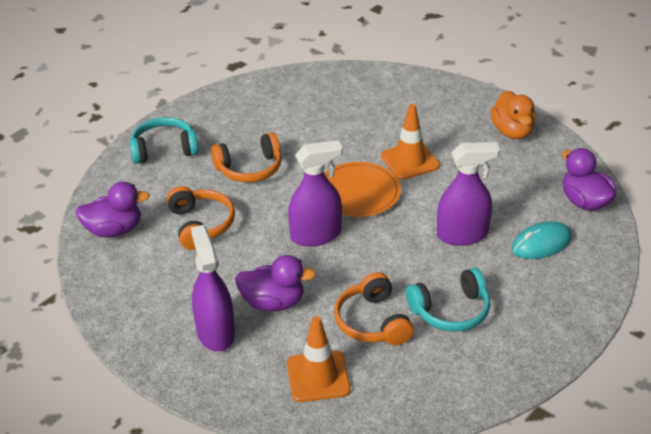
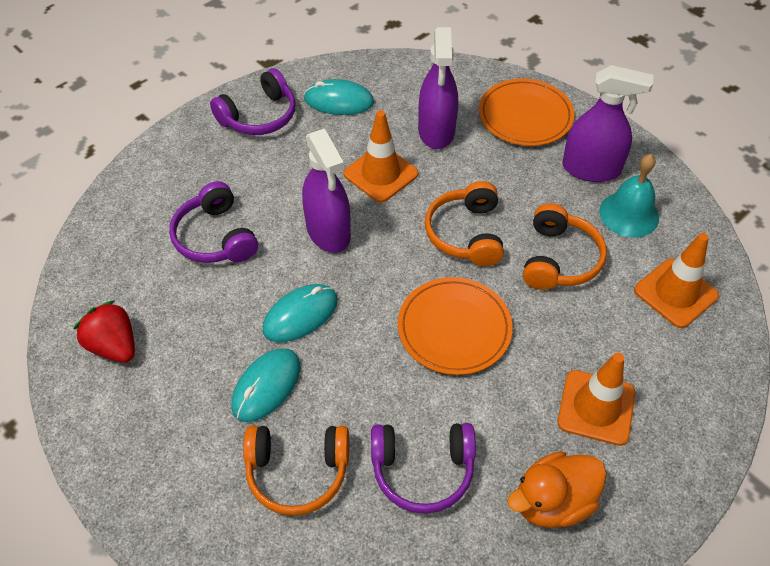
orange plate: [324,162,401,217] = 1 -> [398,277,513,375] [479,78,574,146] = 2
orange traffic cone: [287,316,351,402] [381,104,440,180] = 2 -> [344,110,418,203] [558,353,635,446] [634,233,719,328] = 3
purple duck: [75,182,150,237] [235,255,316,311] [562,148,616,211] = 3 -> none = 0
purple headphones: none = 0 -> [169,181,258,263] [210,68,296,135] [371,423,476,514] = 3
red strawberry: none = 0 -> [74,300,135,362] = 1
turquoise bell: none = 0 -> [599,154,659,238] = 1
turquoise headphones: [130,117,198,164] [406,268,490,332] = 2 -> none = 0
turquoise mouse: [511,221,572,259] = 1 -> [231,348,300,422] [263,284,338,342] [304,79,374,115] = 3

